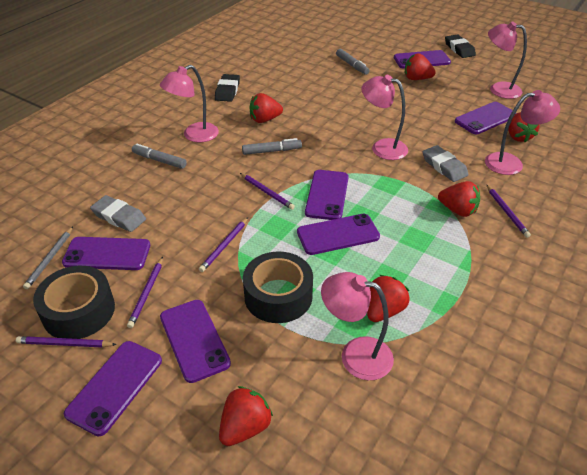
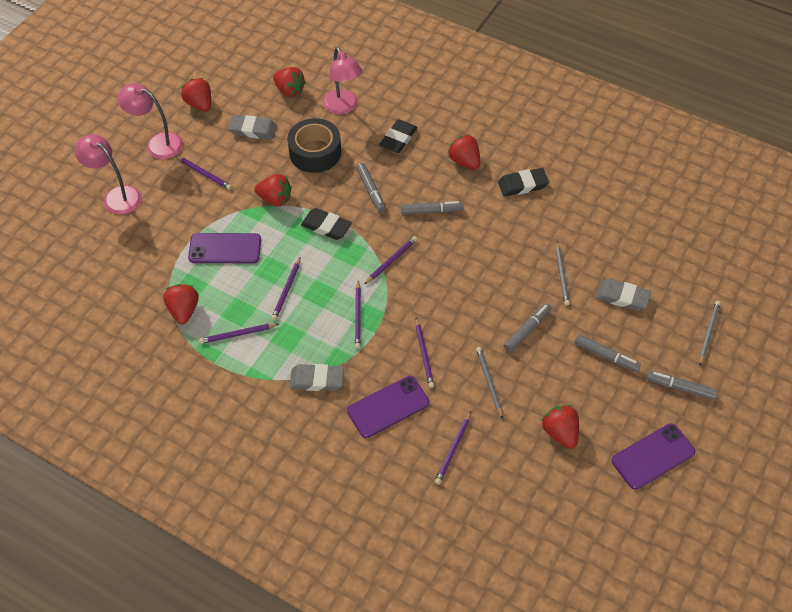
black eraser: [215,74,240,102] [445,34,476,58] = 2 -> [301,208,352,240] [379,119,417,153] [498,168,549,196] = 3
black tape: [33,266,115,339] [243,251,313,323] = 2 -> [287,118,341,173] = 1
grey eraser: [90,195,146,232] [423,145,469,182] = 2 -> [228,115,277,139] [289,364,344,391] [596,279,651,311] = 3
grey marker: [132,144,187,169] [242,138,302,155] [336,49,370,75] = 3 -> [356,163,386,212] [401,201,463,215] [504,303,552,352] [575,334,641,372] [646,371,718,400] = 5
grey pencil: [23,227,73,289] = 1 -> [476,347,503,419] [556,242,570,306] [699,301,721,365] = 3
pink lamp: [160,65,219,142] [321,272,394,380] [361,75,408,160] [485,90,560,175] [488,21,527,99] = 5 -> [75,134,142,215] [118,83,183,159] [323,47,363,114] = 3
purple pencil: [16,336,117,348] [127,257,163,328] [199,217,248,272] [240,173,295,210] [487,185,531,238] = 5 -> [176,156,232,190] [199,324,279,344] [271,257,301,320] [355,281,361,349] [364,236,417,284] [415,318,434,388] [435,412,471,484] = 7
purple phone: [62,237,150,270] [64,341,162,436] [160,300,231,383] [297,214,380,255] [305,170,349,220] [394,50,451,69] [455,102,516,134] = 7 -> [188,233,261,263] [347,376,429,438] [612,423,695,490] = 3

